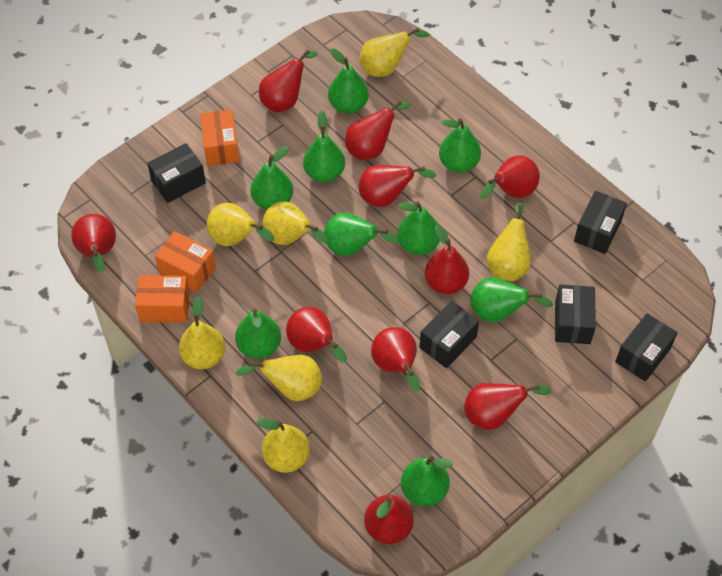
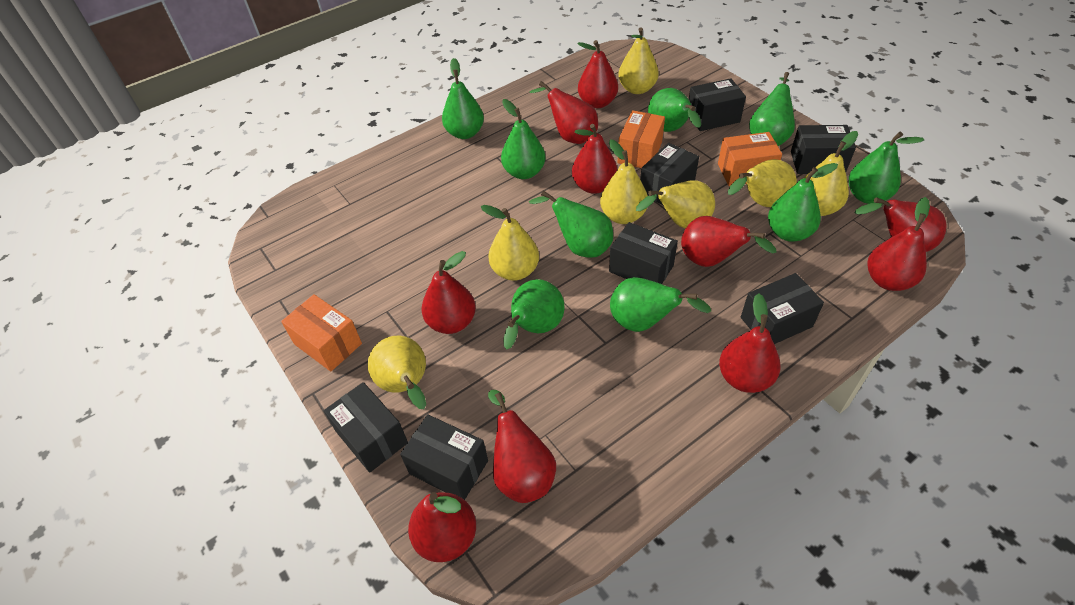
black box: [147,143,206,203] [419,301,479,368] [555,285,596,344] [574,191,627,254] [615,313,677,382] = 5 -> [324,382,408,473] [400,414,488,500] [609,222,678,284] [640,143,699,205] [689,78,746,131] [741,273,824,344] [791,125,856,174] = 7

